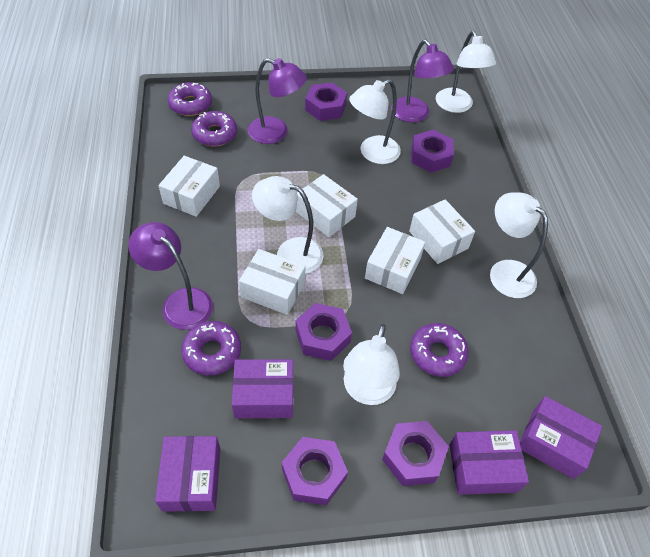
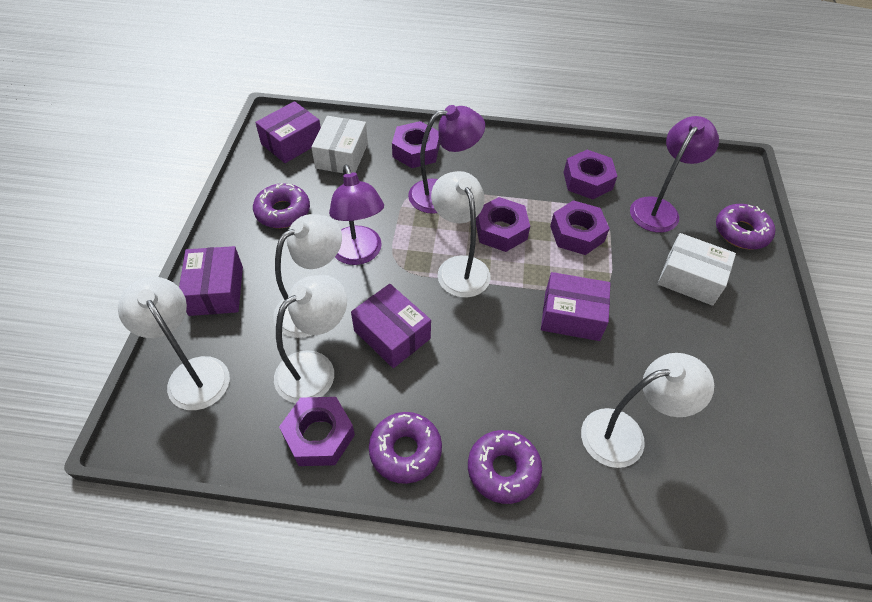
white box: [158,156,220,217] [239,249,305,315] [296,174,358,237] [365,227,425,294] [409,199,475,264] = 5 -> [311,116,368,173] [658,233,736,306] = 2

